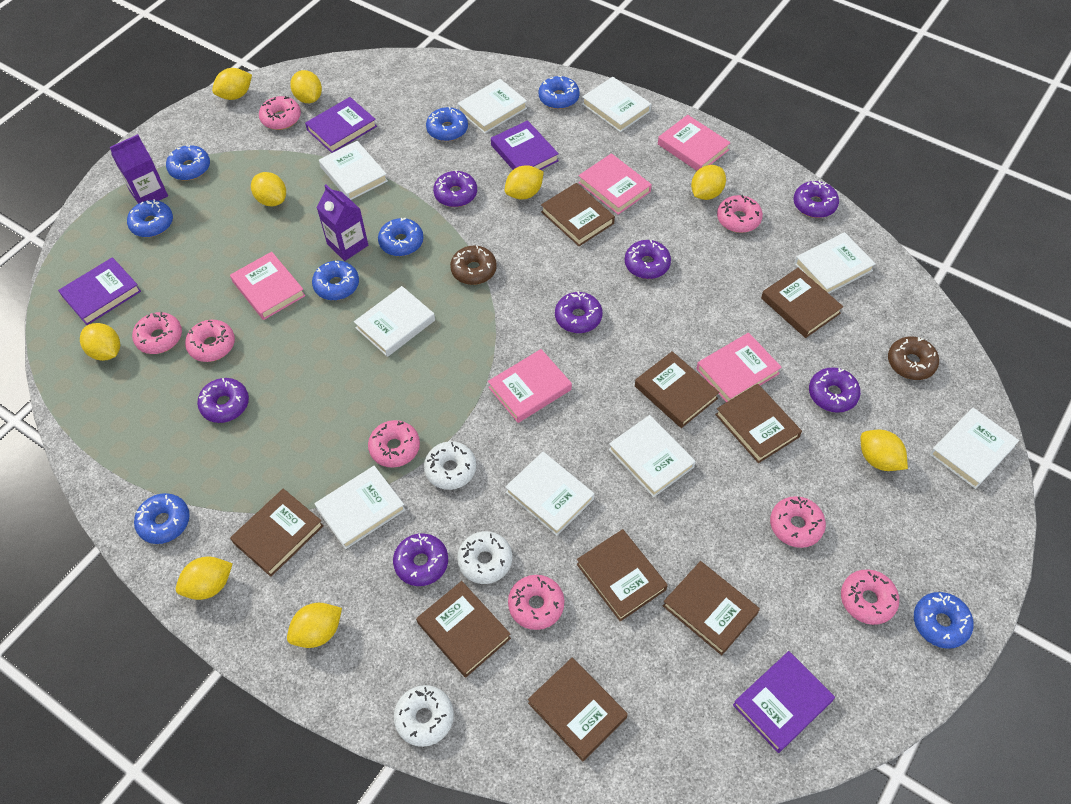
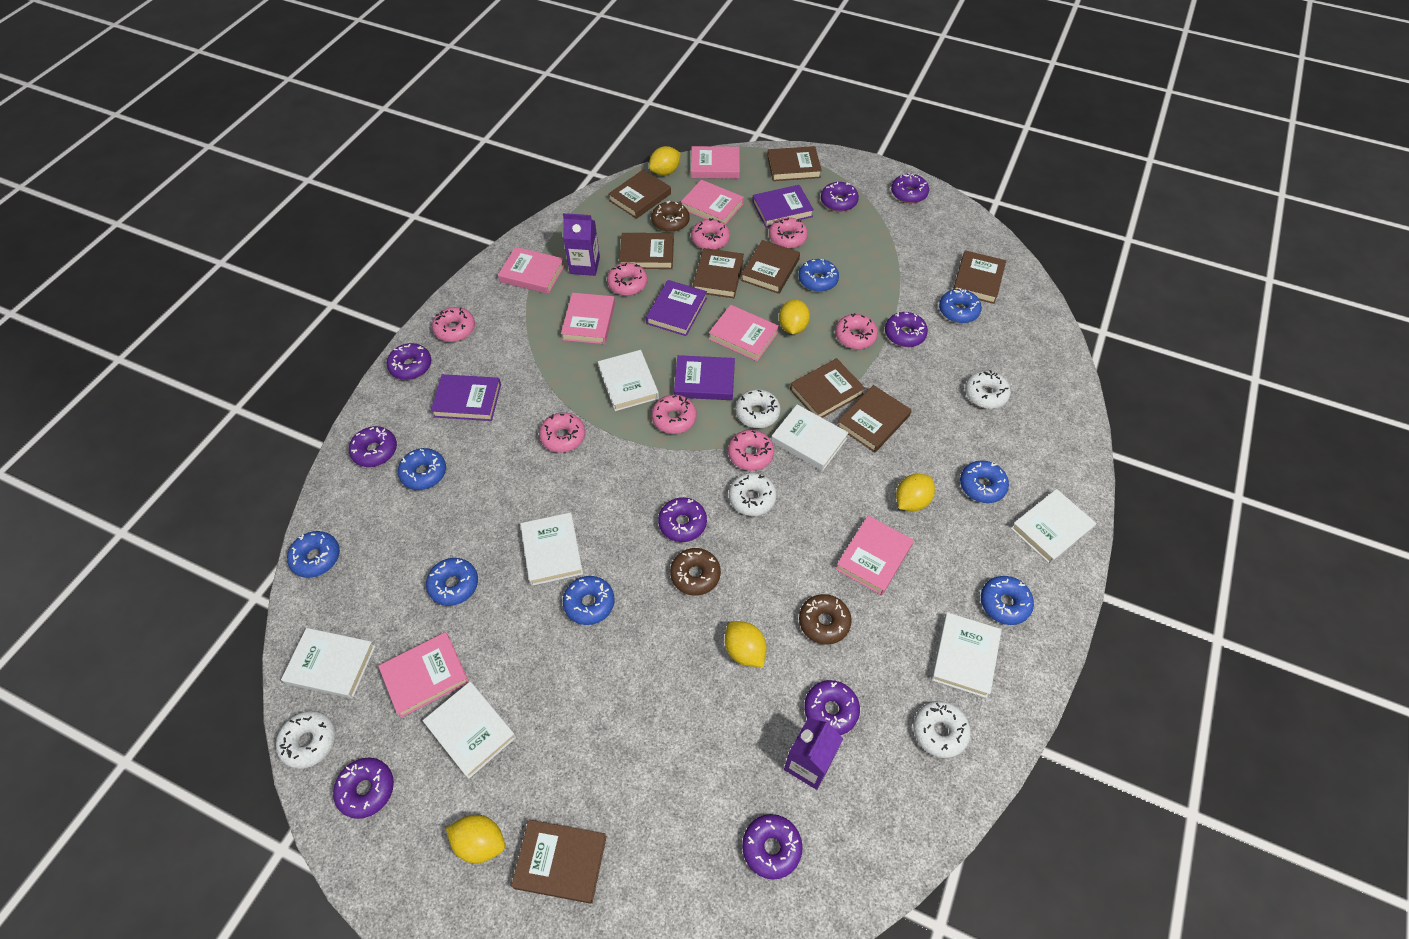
brown donut: [450,245,497,285] [888,336,939,380] = 2 -> [651,201,690,232] [670,548,721,596] [799,594,852,645] = 3
pink book: [230,252,305,320] [488,349,572,423] [578,153,652,215] [658,115,731,171] [697,333,782,402] = 5 -> [378,632,469,718] [498,247,565,294] [561,293,615,344] [681,180,744,224] [691,146,740,179] [709,305,779,361] [836,516,914,595] = 7
purple donut: [197,378,249,423] [393,533,448,586] [433,170,477,207] [555,291,602,333] [625,240,671,279] [794,180,839,218] [809,367,861,413] = 7 -> [333,758,394,819] [349,426,397,467] [387,343,431,380] [658,497,707,542] [742,814,803,879] [804,680,860,735] [821,182,859,212] [885,312,928,347] [891,173,929,203] = 9
white book: [315,466,406,549] [319,141,388,200] [354,286,435,357] [457,79,527,134] [505,452,594,536] [582,77,651,132] [609,415,696,497] [794,232,876,294] [930,408,1019,489] = 9 -> [281,628,375,699] [423,682,516,779] [520,512,583,586] [598,350,659,411] [771,404,849,471] [931,612,1002,698] [1011,489,1096,564] = 7
white donut: [394,685,454,747] [424,441,476,490] [457,531,512,584] = 3 -> [276,711,335,769] [729,473,777,516] [735,389,781,428] [913,701,971,758] [965,370,1011,409] = 5
yellow lemon: [80,323,120,361] [176,557,233,600] [212,68,252,100] [251,172,286,206] [287,603,342,648] [290,70,322,103] [505,165,544,199] [691,165,726,200] [861,430,908,471] = 9 -> [446,815,505,863] [649,146,681,176] [725,621,767,667] [779,299,810,334] [896,474,935,511] = 5

